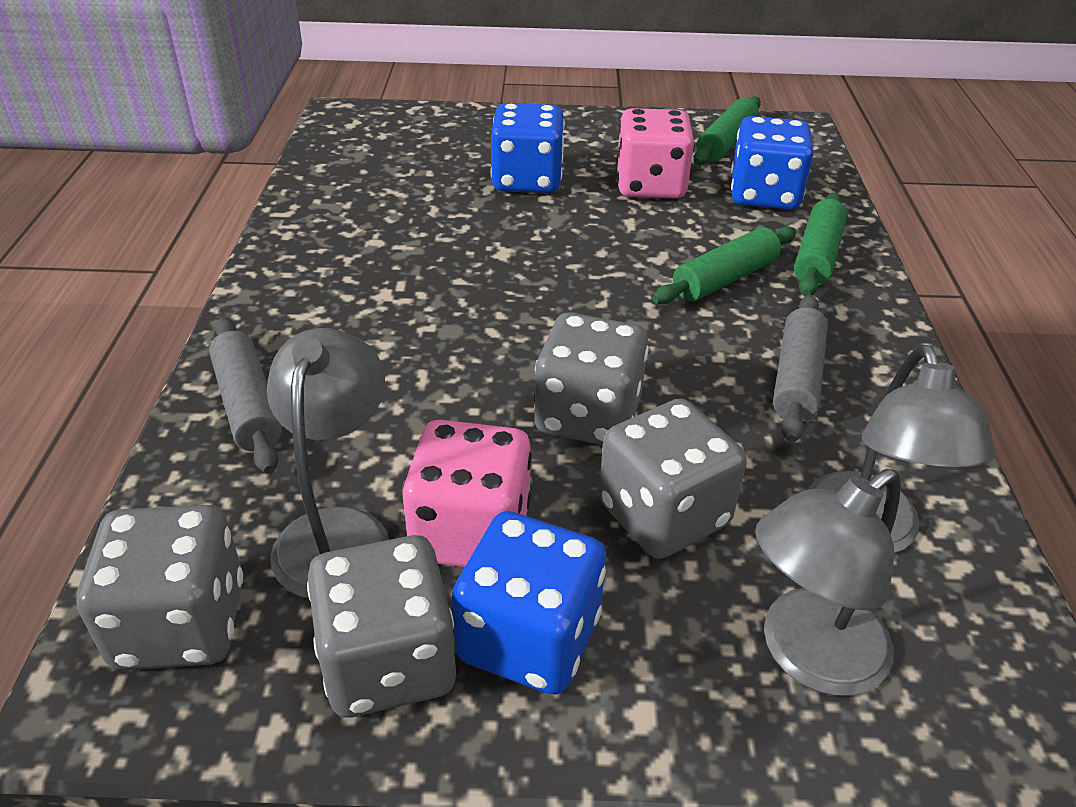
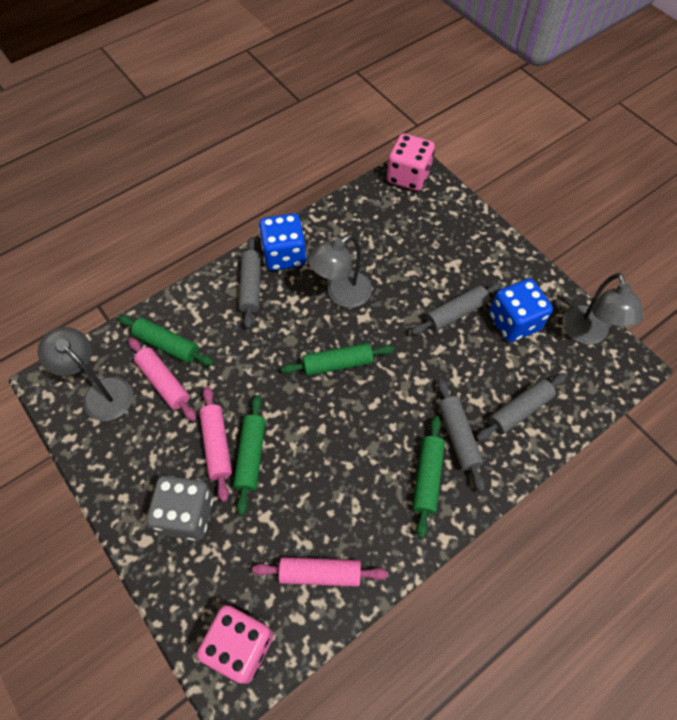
blue dice: [452,511,606,695] [491,103,565,193] [731,116,814,210] = 3 -> [259,213,307,271] [489,279,553,342] = 2
green rolling pin: [652,226,796,304] [693,96,761,165] [794,193,847,296] = 3 -> [118,315,214,366] [233,395,266,515] [281,343,394,376] [413,416,445,538] = 4
grey dice: [76,505,243,670] [307,535,456,718] [534,312,649,446] [598,399,747,559] = 4 -> [146,476,214,540] = 1
grey rolling pin: [209,317,282,474] [773,295,828,443] = 2 -> [239,237,261,329] [411,282,503,335] [437,378,485,492] [476,373,567,442] = 4
pink rolling pin: none = 0 -> [128,338,197,421] [199,386,232,502] [252,557,388,587] = 3

